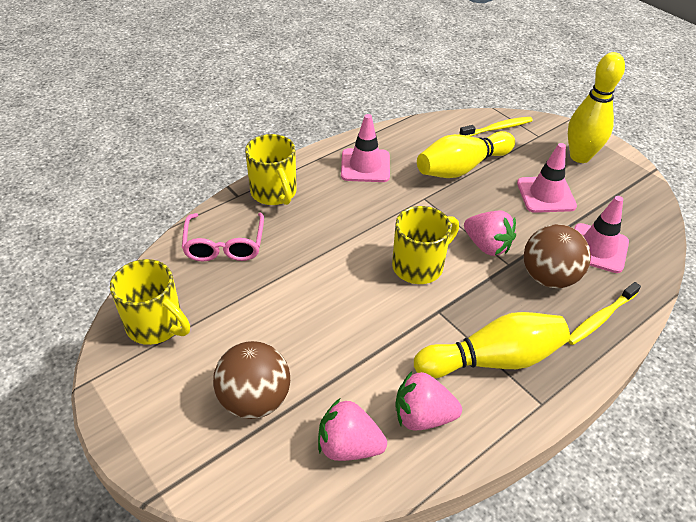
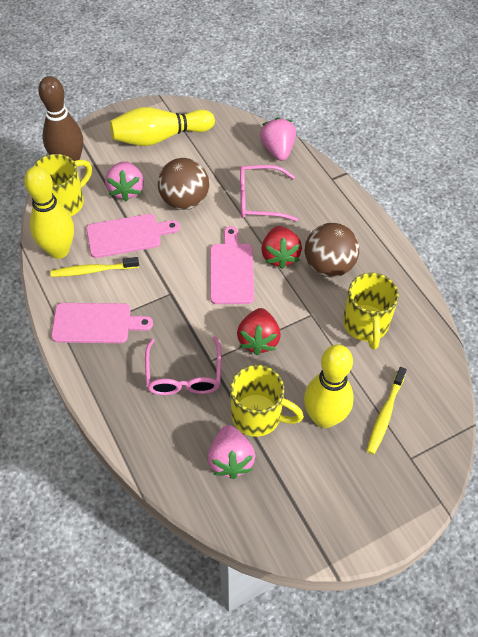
brown bowling pin: none = 0 -> [38,76,83,161] = 1
pink cutting board: none = 0 -> [51,303,153,343] [86,214,180,258] [210,226,254,304] = 3
pink glasses: [182,213,264,261] = 1 -> [145,336,221,395] [240,165,298,221] = 2
pink traffic cone: [341,114,390,182] [517,143,577,213] [574,196,629,273] = 3 -> none = 0
red strawberry: none = 0 -> [237,308,281,355] [261,226,302,269] = 2

